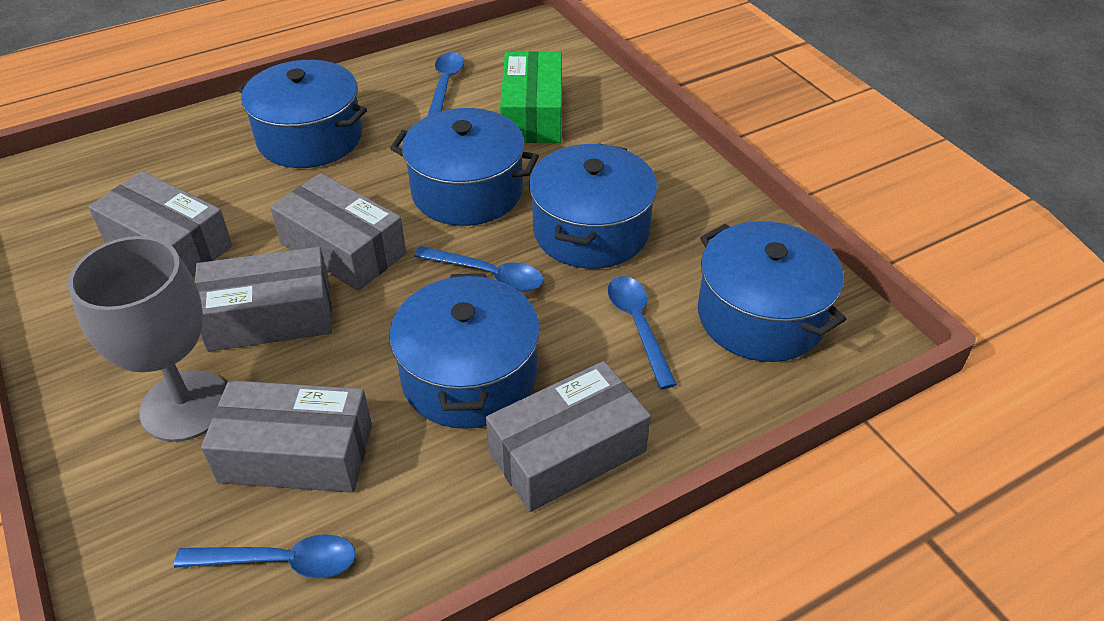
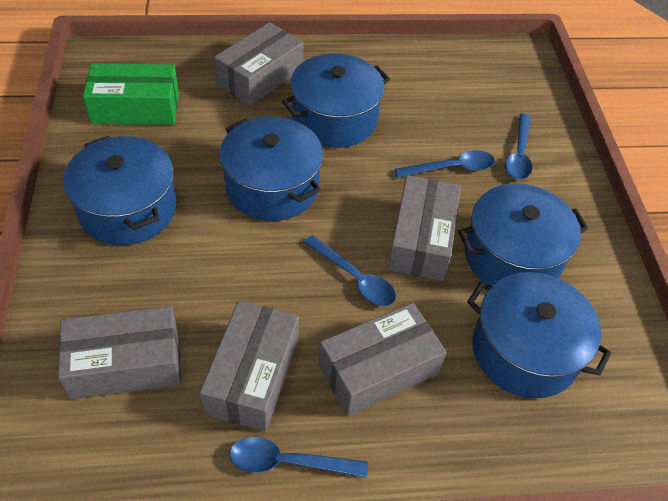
grey goblet: [68,236,226,442] = 1 -> none = 0

